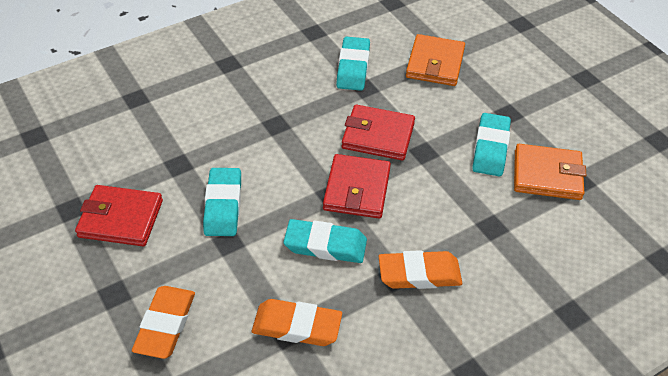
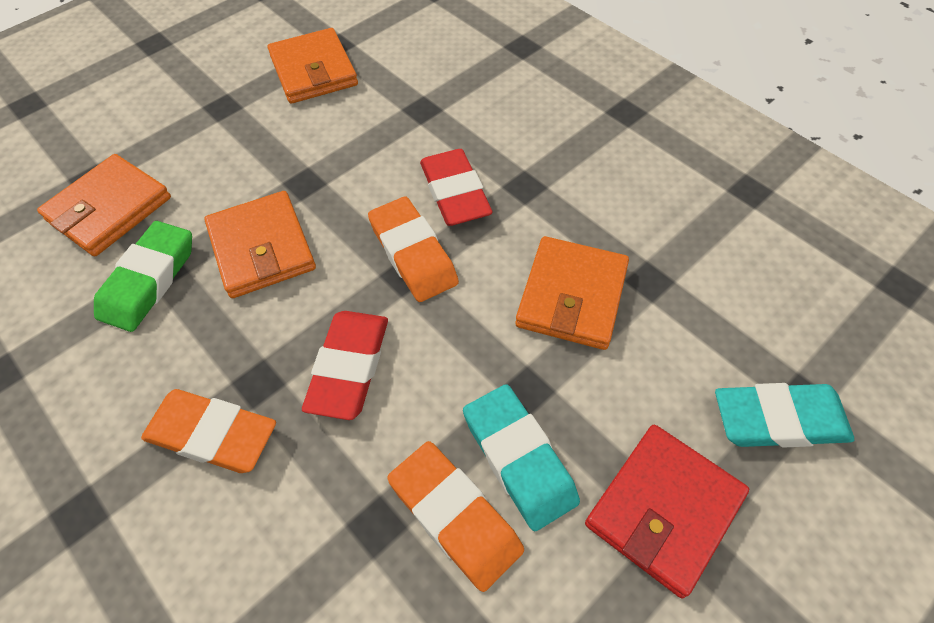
green eraser: none = 0 -> [94,221,192,332] = 1
orange wallet: [406,34,465,86] [514,144,587,200] = 2 -> [37,154,171,256] [204,191,316,298] [268,28,358,104] [515,236,629,350] = 4
red eraser: none = 0 -> [302,311,388,420] [420,149,493,226] = 2
red wallet: [75,185,163,246] [323,154,391,218] [342,105,415,161] = 3 -> [585,425,749,598] = 1
turquoise eraser: [203,168,241,236] [284,219,367,263] [336,37,370,91] [472,113,511,177] = 4 -> [463,384,580,531] [715,383,854,447] = 2

